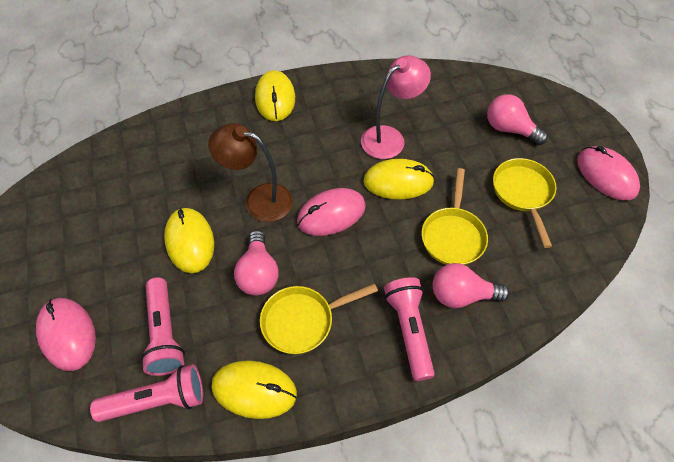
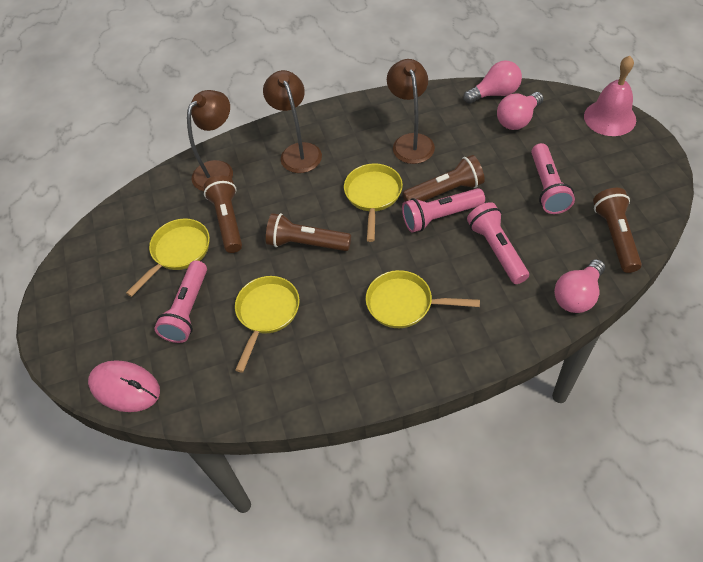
brown flashlight: none = 0 -> [204,175,242,253] [266,213,351,251] [403,155,485,202] [593,188,642,273] = 4
brown lamp: [208,123,293,222] = 1 -> [187,90,233,192] [263,70,322,173] [387,59,435,164] = 3
pink bell: none = 0 -> [584,56,636,136] = 1
pink flashlight: [90,364,203,422] [141,277,185,376] [384,277,435,381] = 3 -> [154,260,207,343] [402,188,485,233] [467,202,529,284] [531,143,575,214] = 4
pink lamp: [361,55,431,159] = 1 -> none = 0
pink mouse: [36,298,96,371] [297,188,366,236] [577,146,640,200] = 3 -> [88,360,160,412] = 1
yellow mouse: [164,208,214,273] [211,360,297,419] [255,70,295,121] [363,159,435,199] = 4 -> none = 0
yellow pan: [260,283,378,354] [421,168,488,265] [493,158,556,248] = 3 -> [126,218,210,297] [235,276,300,373] [344,163,403,242] [366,270,480,328] = 4

